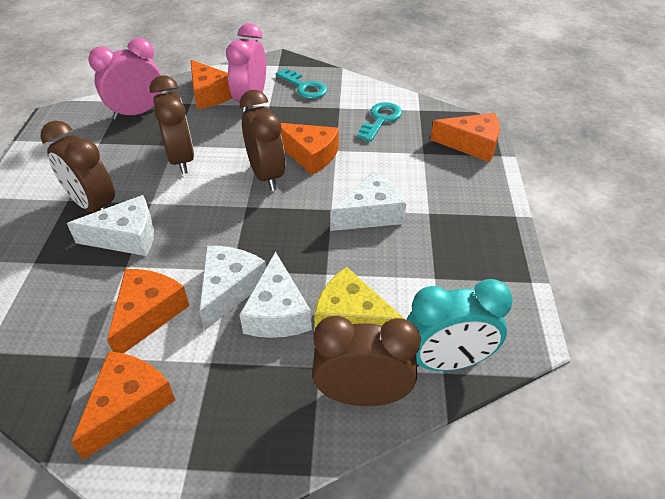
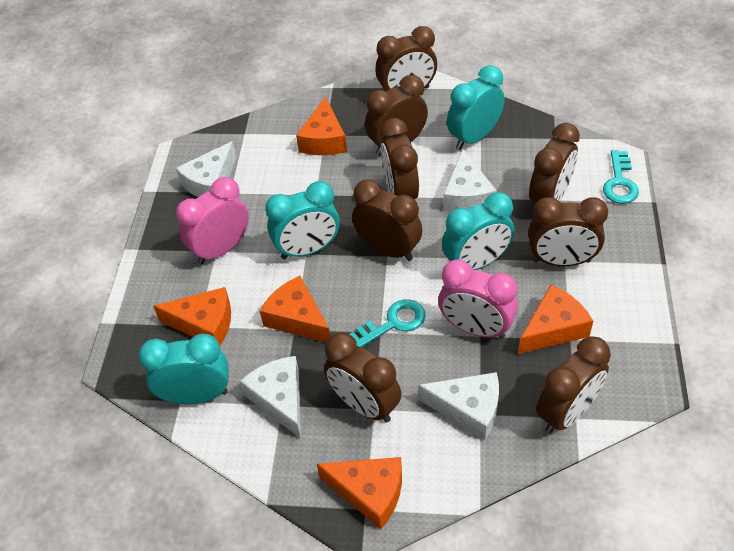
brown clock: [41,120,115,212] [149,75,194,174] [240,90,285,191] [312,316,421,406] = 4 -> [324,333,402,423] [352,179,422,261] [365,75,428,156] [375,26,437,91] [381,118,419,199] [529,123,580,203] [529,197,608,266] [536,336,611,434] = 8
turquoise clock: [407,279,513,371] = 1 -> [139,334,228,404] [265,181,340,259] [442,192,514,270] [447,65,505,150] = 4
yellow cheese: [314,267,406,328] = 1 -> none = 0

